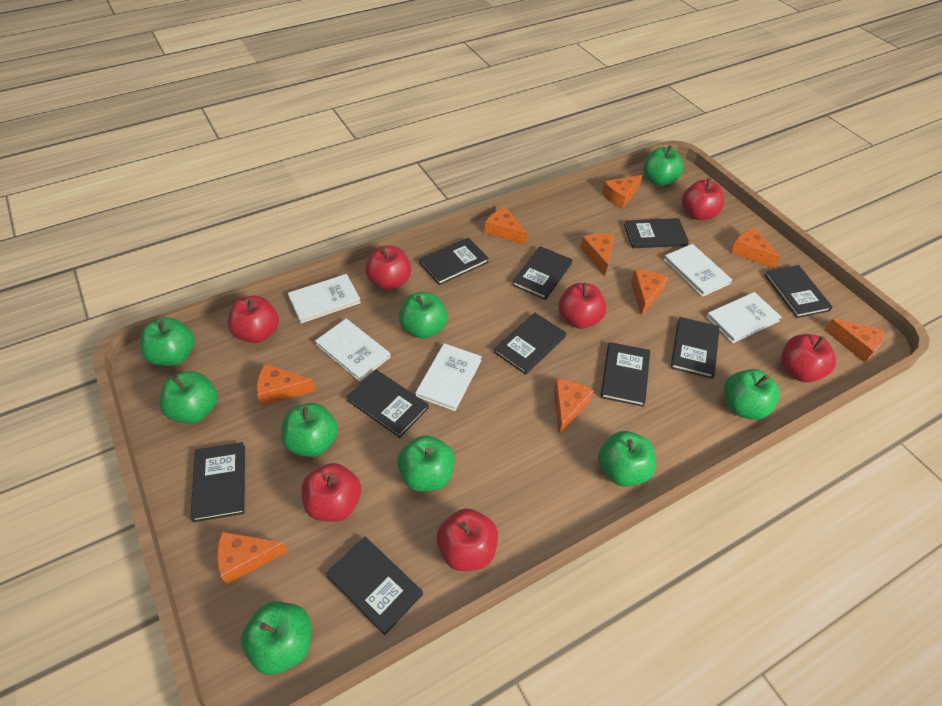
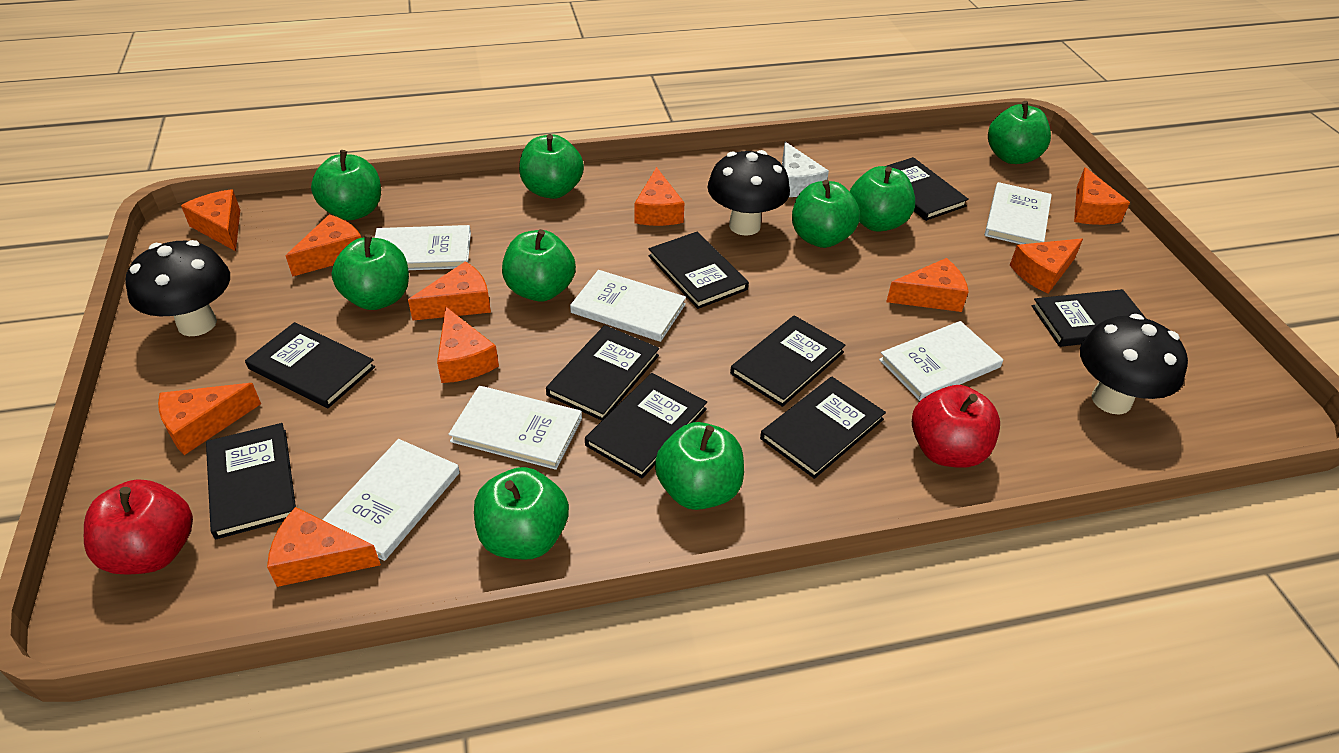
black book: [190,442,245,522] [326,536,423,635] [347,370,429,438] [420,237,489,285] [494,312,566,375] [512,246,572,300] [601,342,650,407] [624,218,689,248] [671,317,720,379] [765,265,833,318] = 10 -> [206,423,296,539] [245,322,375,408] [546,325,659,421] [585,373,707,478] [648,232,749,309] [730,315,846,407] [760,377,886,479] [886,157,969,221] [1032,289,1146,347] = 9
black mushroom: none = 0 -> [126,240,230,336] [707,150,790,236] [1080,314,1188,415] = 3
orange cheese: [217,532,288,584] [257,364,315,406] [485,207,527,245] [554,379,594,435] [580,233,614,276] [602,175,642,209] [631,270,668,316] [731,228,780,268] [824,319,884,363] = 9 -> [158,383,261,455] [181,189,240,251] [267,507,381,587] [286,214,361,277] [408,261,491,321] [437,306,499,383] [635,167,684,226] [886,258,969,312] [1010,238,1083,294] [1074,167,1130,225] = 10
red apple: [227,296,279,343] [301,463,361,522] [365,246,411,290] [437,508,498,571] [558,283,606,329] [682,178,724,220] [781,334,836,382] = 7 -> [84,480,193,575] [912,385,1000,468] = 2
white book: [288,274,361,323] [315,319,391,381] [415,343,482,411] [664,244,732,297] [706,292,782,343] = 5 -> [322,439,460,561] [375,225,471,270] [448,386,582,470] [570,270,686,342] [879,321,1003,401] [985,182,1052,244] = 6
white cheese: none = 0 -> [782,142,829,197] = 1

